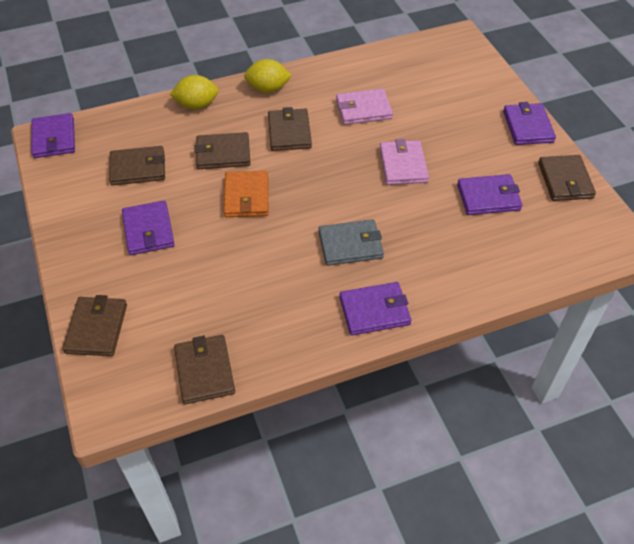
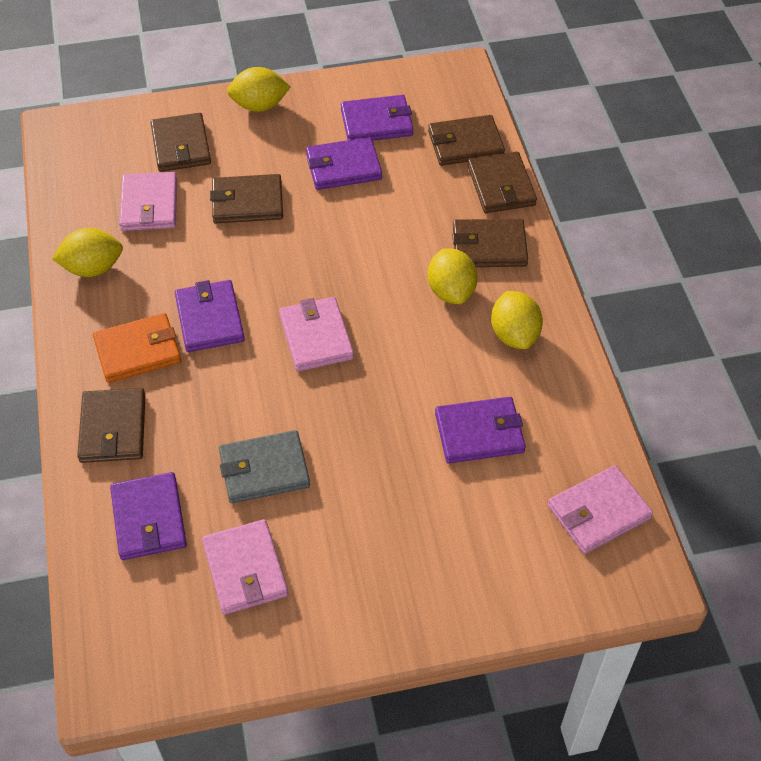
pink wallet: [336,88,393,125] [380,139,429,185] = 2 -> [119,172,177,231] [202,519,288,615] [279,297,354,371] [548,465,653,554] = 4
yellow lemon: [170,75,219,109] [244,59,292,93] = 2 -> [52,228,123,277] [227,67,291,112] [428,248,478,304] [491,291,543,349] = 4

